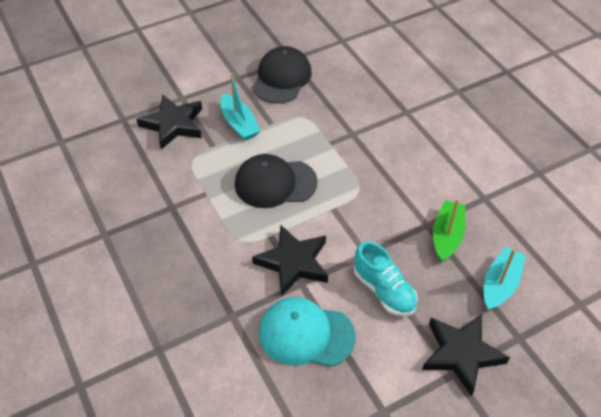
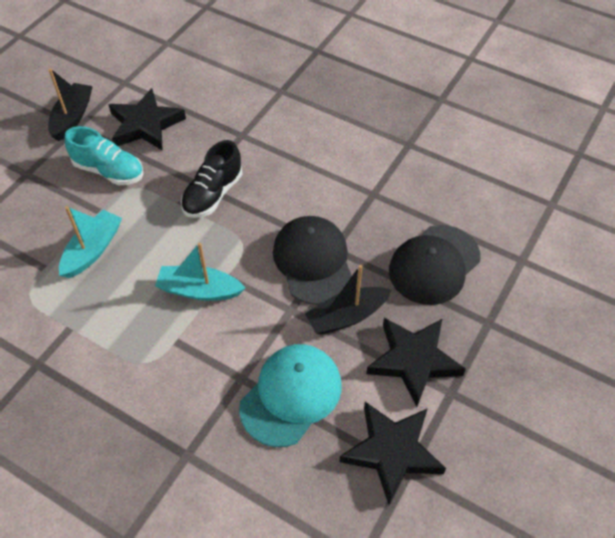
black boat: none = 0 -> [48,69,93,141] [305,265,391,335] = 2
black shoe: none = 0 -> [181,140,243,218] = 1
green boat: [433,199,465,263] = 1 -> none = 0

